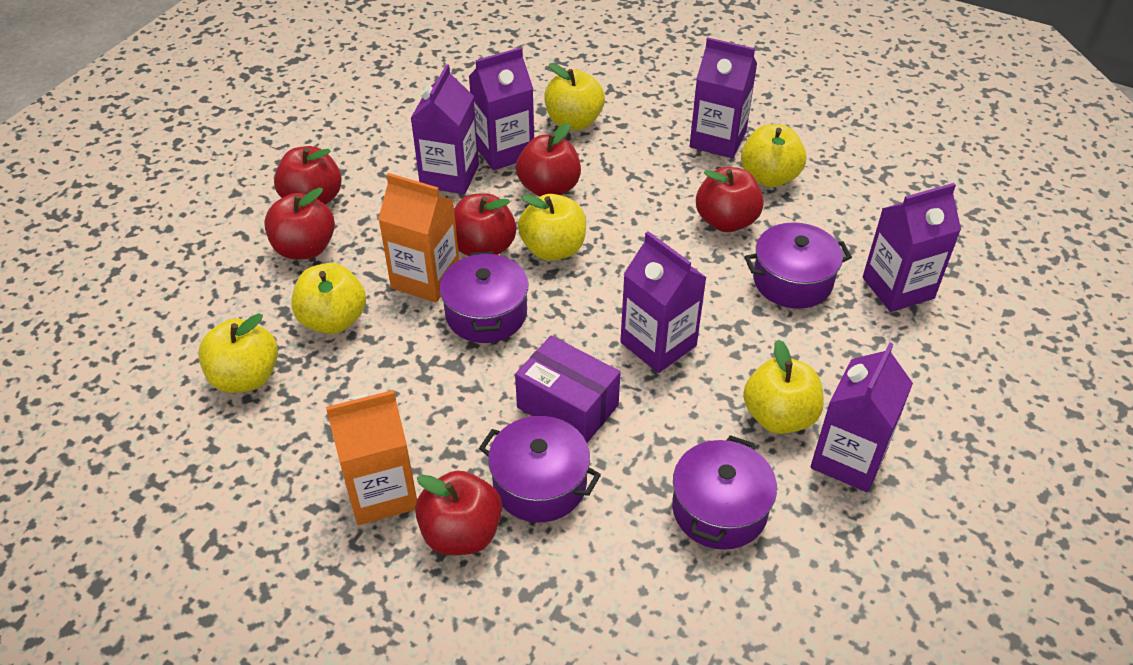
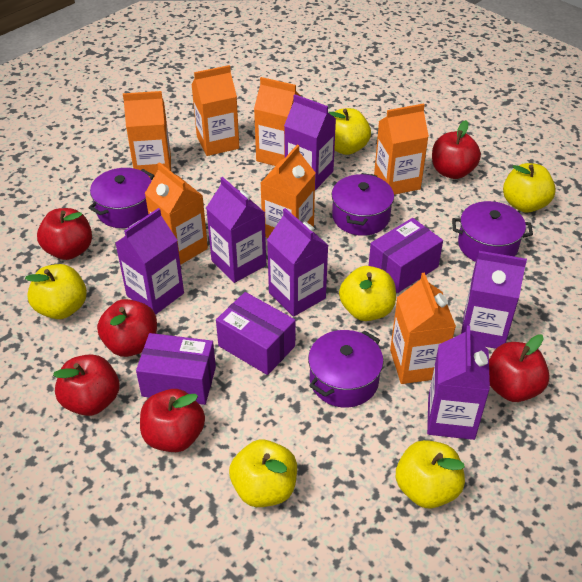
orange carton: [326,390,417,525] [378,173,459,303] = 2 -> [123,91,171,177] [145,162,208,265] [191,65,239,156] [254,77,302,166] [261,145,315,238] [374,103,429,195] [390,272,456,384] = 7
purple box: [515,336,621,443] = 1 -> [136,333,216,405] [216,292,295,375] [369,218,443,293] = 3

